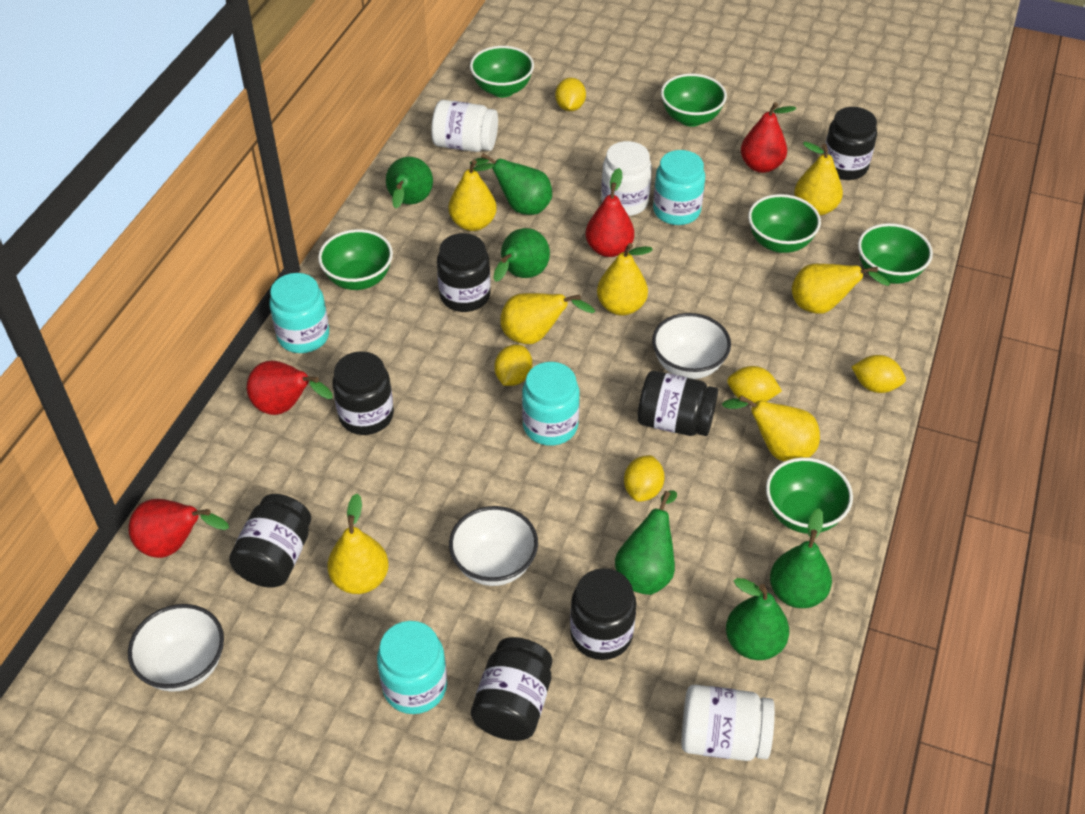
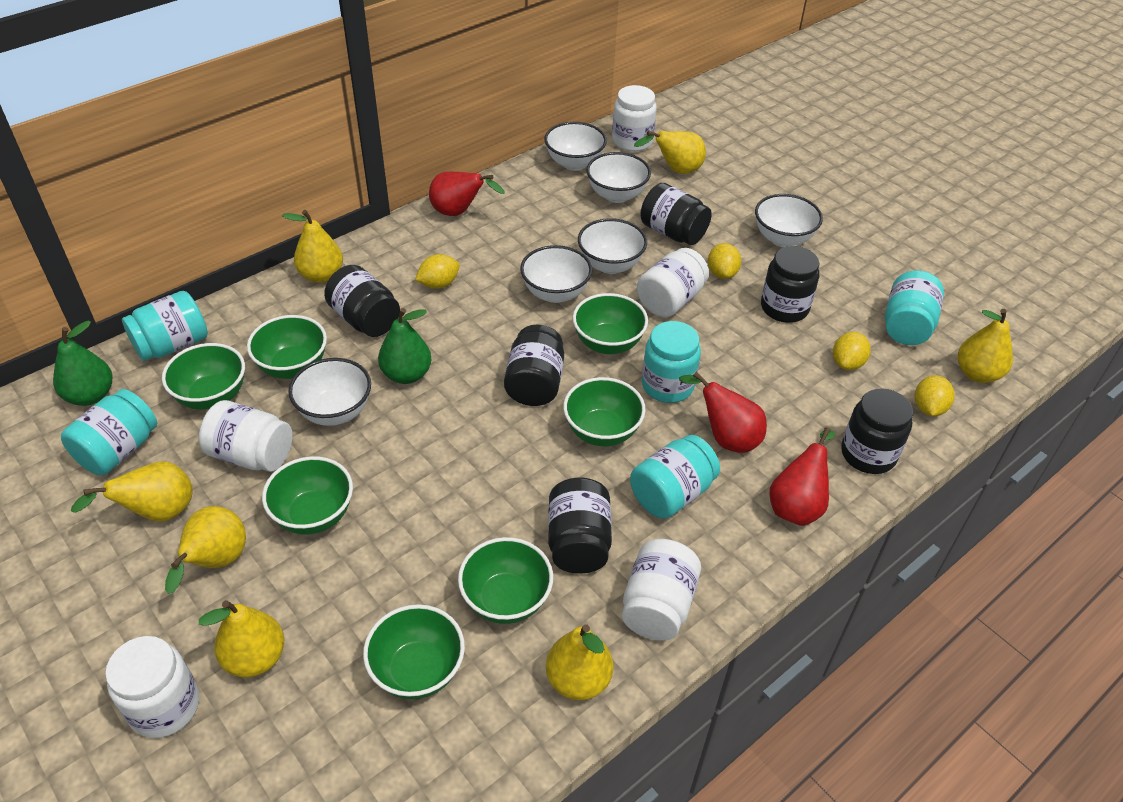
black jar: [229,494,311,588] [332,351,394,435] [437,233,491,312] [471,637,552,741] [570,568,636,660] [638,371,718,436] [825,107,877,180] = 7 -> [324,265,400,337] [504,324,564,406] [548,478,612,574] [640,183,712,245] [761,246,820,323] [841,388,913,474] = 6
green bowl: [318,229,393,290] [470,46,534,97] [661,74,727,127] [748,194,821,253] [766,457,853,534] [858,223,933,284] = 6 -> [162,343,245,410] [247,315,327,379] [262,456,353,535] [363,604,465,699] [458,537,553,624] [563,377,646,446] [573,293,648,354] = 7
green pear: [386,157,433,208] [470,153,552,215] [493,228,550,282] [615,490,677,595] [726,578,789,660] [770,508,832,608] = 6 -> [53,321,112,406] [378,308,432,384] = 2
red pear: [128,499,229,558] [247,360,333,415] [585,168,634,257] [741,102,796,173] = 4 -> [429,171,505,216] [679,372,767,453] [769,427,835,526] = 3
turquoise jar: [269,273,329,353] [377,621,447,714] [522,362,580,446] [653,150,705,225] = 4 -> [61,389,157,475] [122,291,208,361] [630,435,720,519] [642,321,701,403] [885,270,944,345] = 5
white bowl: [128,604,224,692] [449,506,538,586] [652,313,731,379] = 3 -> [288,358,371,426] [520,245,592,303] [544,122,607,171] [578,218,647,274] [587,152,651,203] [755,194,823,247] = 6
white jar: [431,100,498,152] [601,141,652,216] [681,685,775,761] = 3 -> [105,636,199,738] [199,400,292,472] [612,85,657,152] [622,539,701,640] [637,248,709,317] = 5
yellow lemon: [494,345,532,386] [555,78,586,111] [624,455,665,502] [727,366,782,403] [852,355,906,393] = 5 -> [415,254,460,289] [708,243,741,279] [833,332,871,370] [915,375,955,416] = 4

